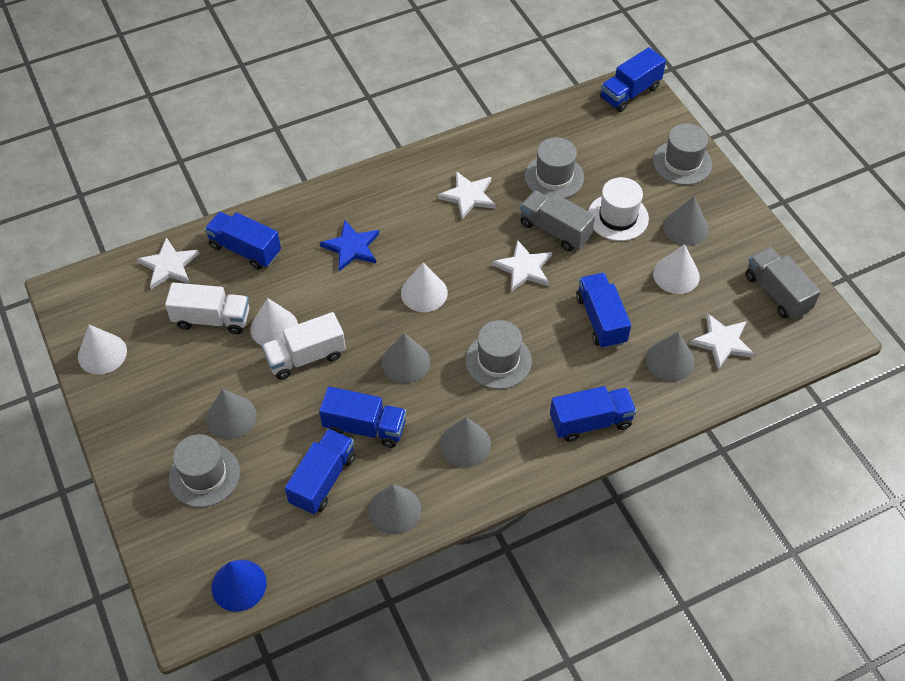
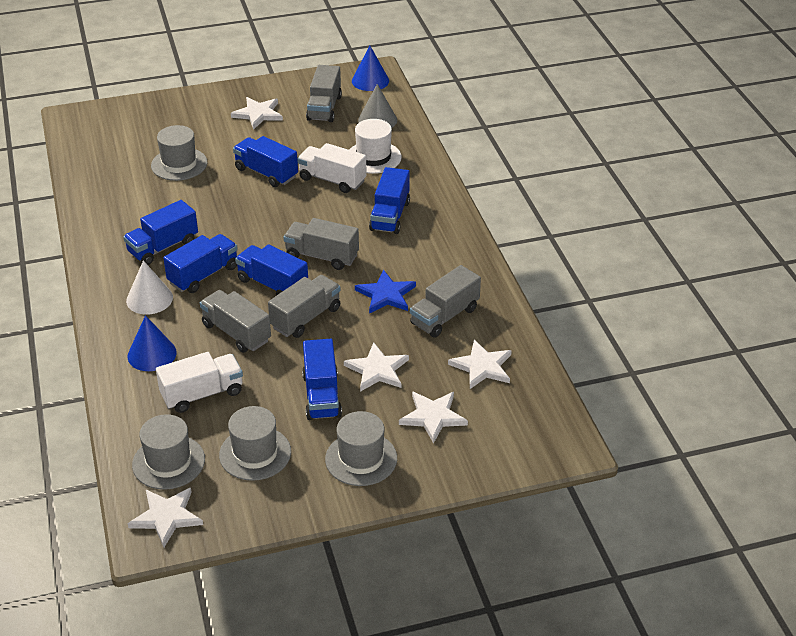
blue cone: [211,560,267,612] = 1 -> [128,315,177,371] [352,46,389,91] = 2
grey cone: [206,389,257,439] [369,484,421,535] [382,333,430,383] [440,417,491,467] [646,331,694,381] [663,196,709,246] = 6 -> [358,84,397,128] = 1
grey truck: [520,190,595,251] [745,247,821,320] = 2 -> [200,290,271,353] [268,275,341,338] [284,218,359,270] [306,65,342,122] [410,265,481,338] = 5
white cone: [78,325,127,375] [250,298,298,346] [401,262,448,312] [653,244,700,294] = 4 -> [126,260,173,315] = 1
white star: [137,237,200,289] [437,171,496,219] [492,240,552,292] [689,313,755,370] = 4 -> [128,488,203,547] [231,97,283,130] [344,342,409,392] [399,391,468,444] [448,340,512,389] = 5

